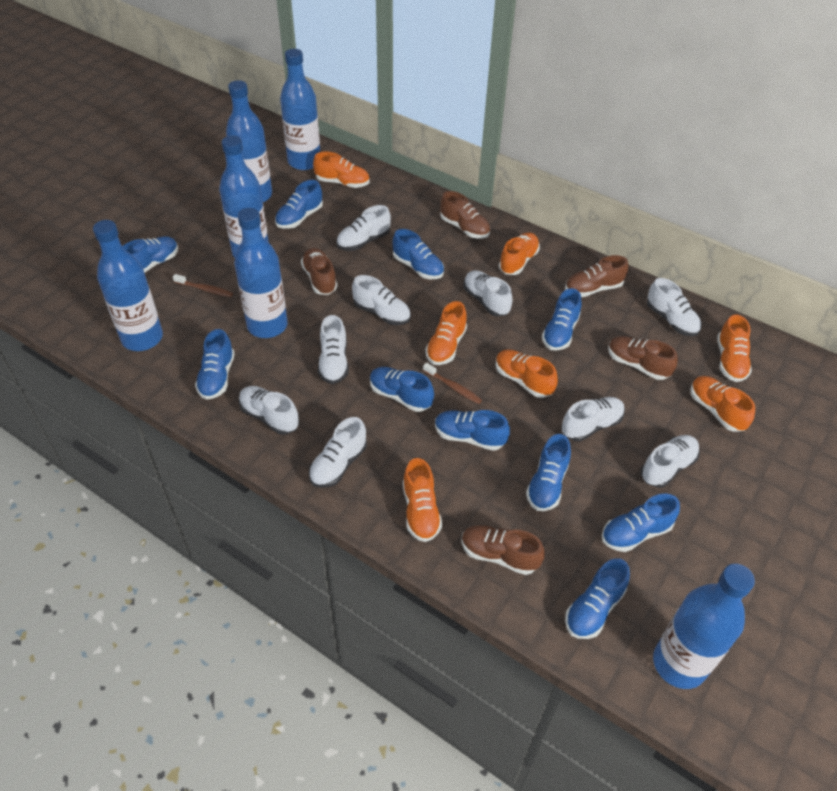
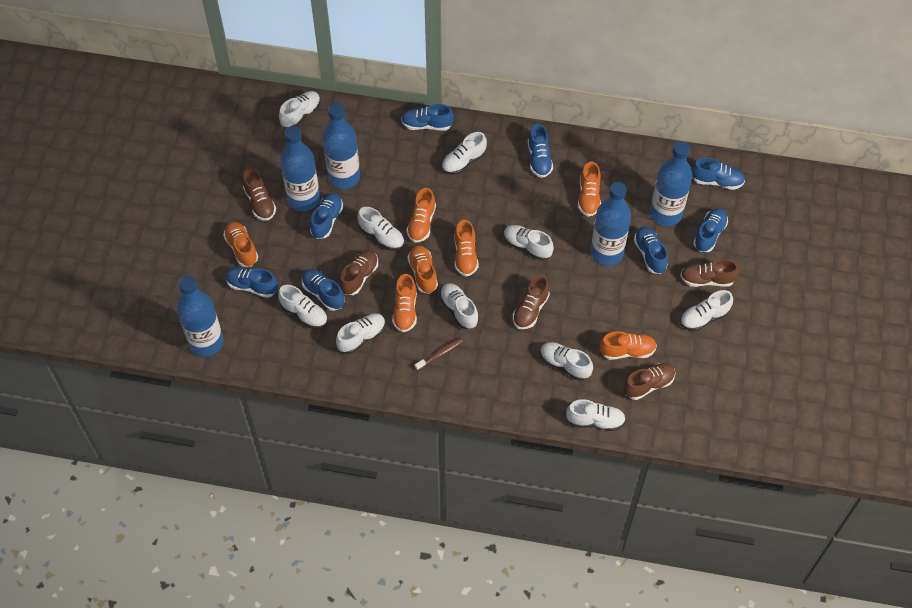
blue bottle: [93,220,163,351] [219,136,269,258] [226,80,272,203] [234,208,288,338] [280,49,320,170] [653,564,755,689] = 6 -> [177,276,223,357] [280,126,320,211] [323,103,360,189] [591,182,631,266] [650,141,692,226] = 5
blue shoe: [122,236,178,273] [195,329,235,400] [275,180,323,229] [370,367,434,412] [392,229,444,279] [435,410,510,451] [526,434,571,511] [542,288,582,351] [565,558,630,639] [602,494,680,552] = 10 -> [226,267,278,298] [301,269,345,311] [310,193,343,239] [401,104,454,131] [528,124,553,178] [634,227,668,274] [691,158,745,190] [693,208,728,252] = 8
brown toothbrush: [173,274,233,297] [423,363,482,404] = 2 -> [415,338,463,371] = 1
white shoe: [239,386,299,435] [309,417,367,488] [318,315,349,384] [336,205,391,251] [352,275,411,325] [464,270,513,316] [561,397,625,441] [641,435,700,488] [647,278,702,336] = 9 -> [278,285,328,329] [279,91,321,128] [336,313,386,354] [358,207,404,251] [440,283,479,329] [442,132,487,175] [504,225,554,260] [540,342,593,381] [566,399,626,431] [680,290,733,331] = 10

